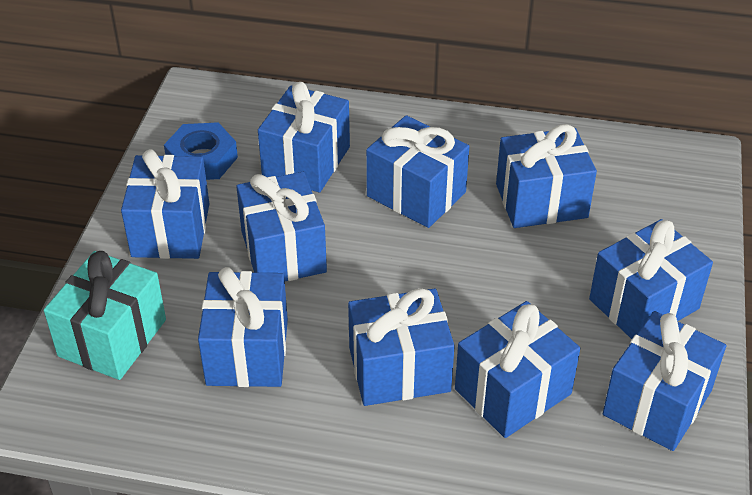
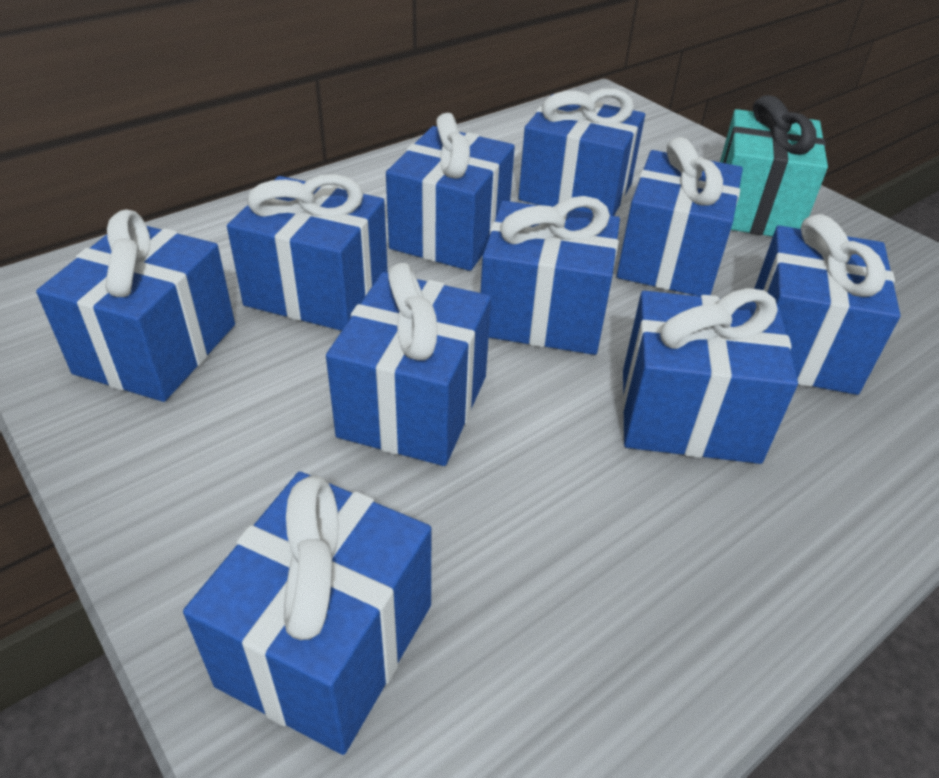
blue nut: [164,122,238,180] = 1 -> none = 0

